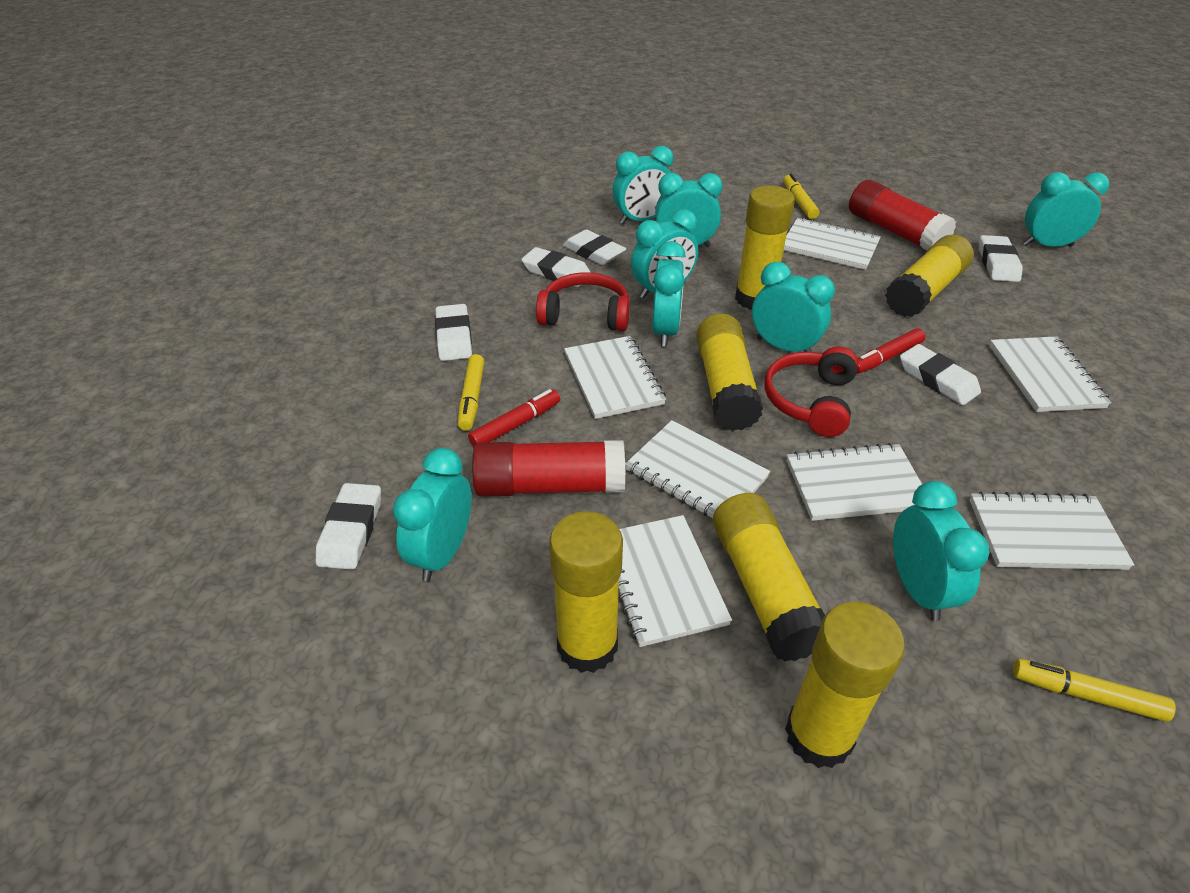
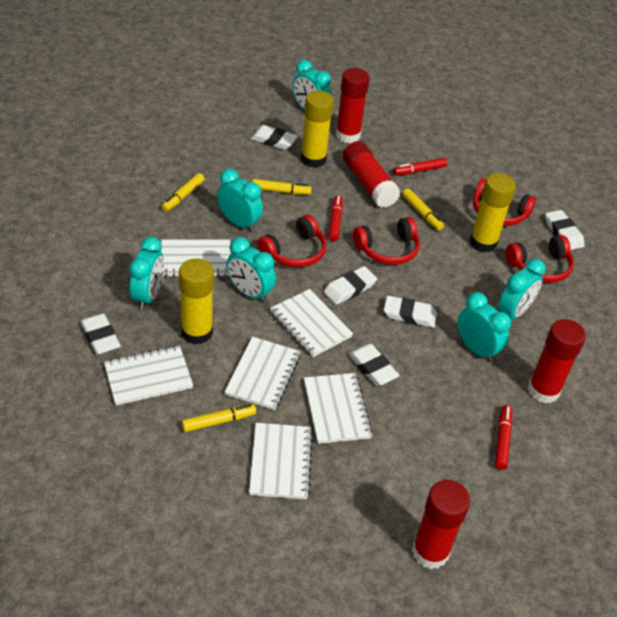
red glue stick: [472,440,625,497] [849,180,956,251] = 2 -> [336,68,370,143] [343,141,401,208] [412,480,470,569] [528,319,586,403] = 4
red headphones: [536,272,630,331] [764,346,858,437] = 2 -> [257,215,326,267] [353,217,420,265] [473,178,536,226] [506,235,574,283] = 4
red marker: [468,389,560,447] [857,328,926,374] = 2 -> [328,195,343,241] [393,158,447,176] [495,405,512,470] = 3
turquoise clock: [393,448,471,581] [612,146,674,224] [631,209,698,299] [652,241,686,346] [655,173,723,247] [752,262,835,352] [893,481,989,621] [1023,172,1109,247] = 8 -> [130,237,164,310] [217,169,263,232] [226,237,276,303] [292,60,332,110] [458,292,511,362] [498,259,546,319] = 6
white notebook: [564,336,666,419] [618,515,732,647] [625,420,770,518] [784,217,881,270] [786,443,922,521] [969,491,1134,570] [989,336,1111,412] = 7 -> [104,345,193,406] [161,240,231,277] [225,336,301,410] [249,423,313,499] [270,289,353,357] [304,373,373,444] = 6
yellow glue stick: [549,511,623,673] [696,314,763,431] [713,493,825,662] [735,186,795,310] [785,602,905,768] [885,235,974,317] = 6 -> [179,258,214,344] [301,91,334,168] [470,173,516,252] = 3
yellow marker: [458,354,485,431] [783,174,819,219] [1013,659,1176,722] = 3 -> [161,173,205,212] [182,404,256,432] [252,179,312,195] [402,189,444,231] = 4

